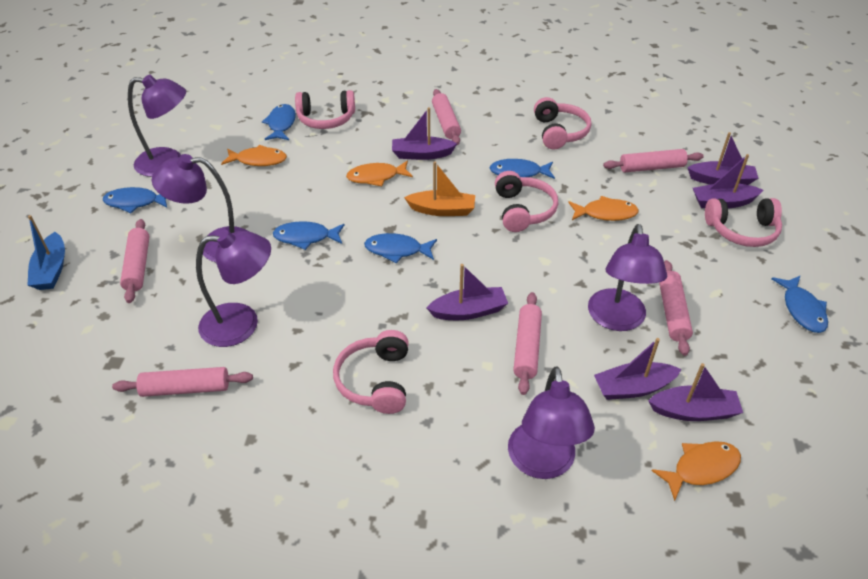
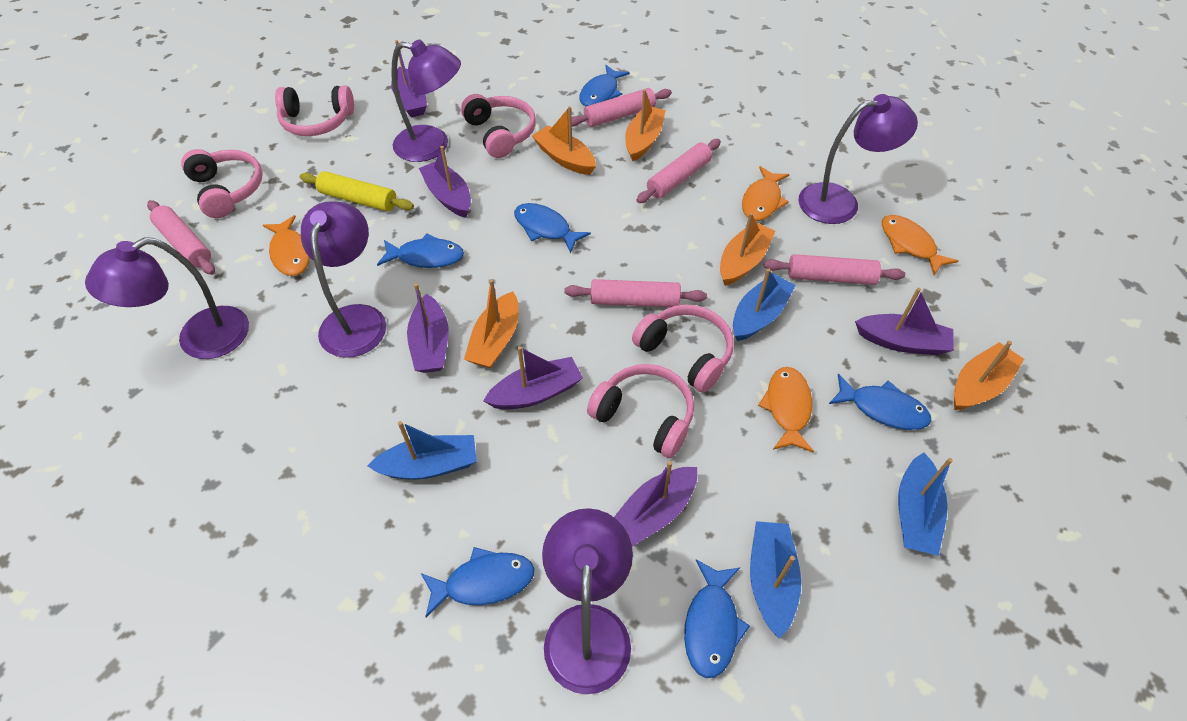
blue boat: [27,215,65,290] = 1 -> [367,421,477,480] [733,268,796,341] [750,521,801,639] [898,453,953,556] = 4
orange boat: [404,161,475,216] = 1 -> [464,279,518,368] [532,106,596,175] [625,89,666,161] [720,213,776,286] [954,341,1024,410] = 5
pink rolling pin: [112,367,253,397] [120,219,150,303] [432,89,461,145] [513,292,542,395] [603,149,704,172] [659,260,693,356] = 6 -> [147,200,215,275] [564,279,707,307] [572,88,672,127] [636,139,721,203] [764,254,905,285] = 5
yellow rolling pin: none = 0 -> [300,171,414,212] = 1

